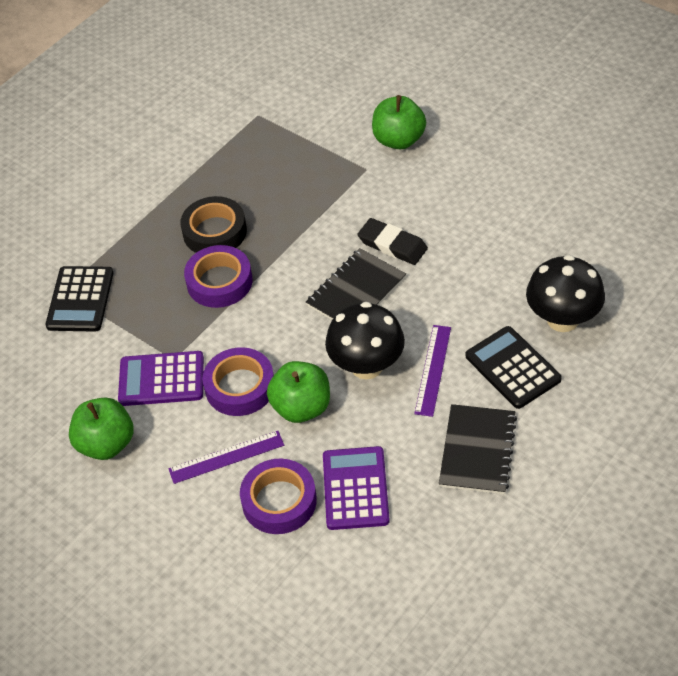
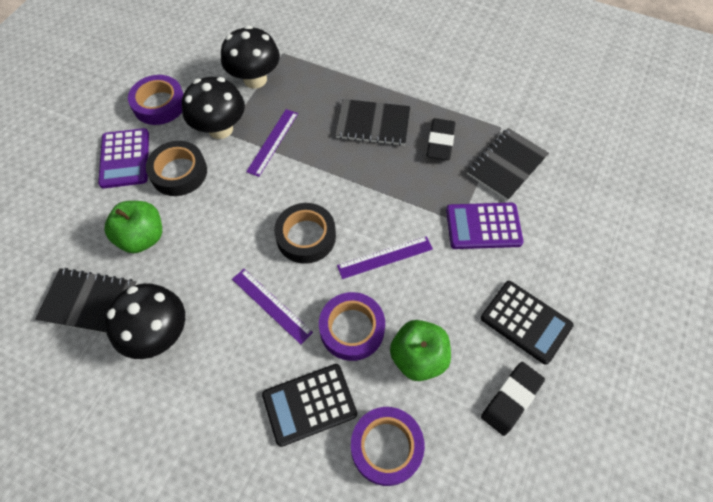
black eraser: [358,218,428,265] = 1 -> [427,118,455,160] [481,362,545,436] = 2
black mushroom: [325,302,405,380] [526,255,605,332] = 2 -> [105,283,185,359] [182,77,245,139] [221,25,280,89] = 3
black notebook: [306,248,406,320] [439,404,517,494] = 2 -> [35,268,137,333] [335,99,410,146] [467,128,549,201] = 3
black tape: [180,196,247,253] = 1 -> [146,141,207,196] [274,203,336,264] = 2
green apple: [69,398,134,460] [267,361,330,423] [372,95,426,149] = 3 -> [105,201,162,253] [390,320,451,381] = 2
purple ruler: [168,431,284,484] [414,325,451,417] = 2 -> [232,269,313,344] [246,109,298,177] [337,236,433,279] = 3

